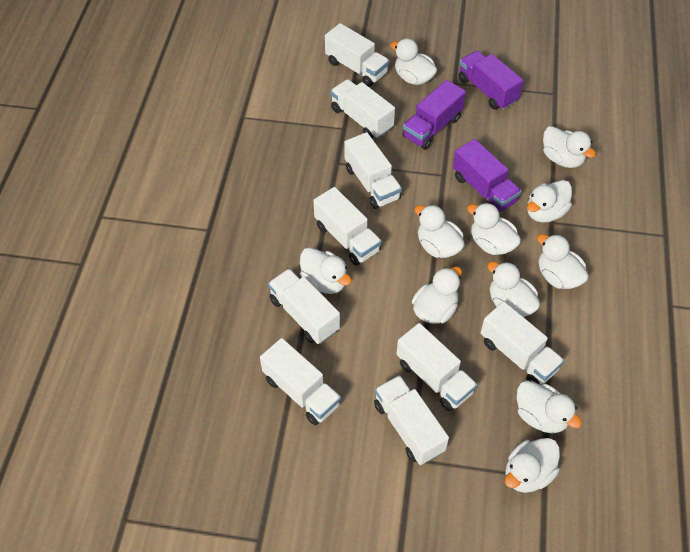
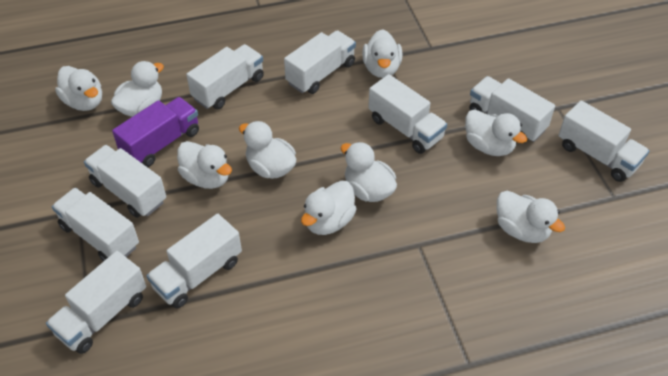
purple truck: [403,80,466,150] [453,139,521,212] [458,51,524,110] = 3 -> [112,97,199,167] = 1
white duck: [300,247,351,294] [390,38,437,85] [412,267,462,324] [415,205,465,258] [467,203,521,255] [487,262,540,317] [505,438,560,493] [517,381,582,434] [527,180,572,223] [537,234,589,289] [543,126,596,168] = 11 -> [55,66,102,111] [111,61,164,117] [177,141,232,189] [239,121,296,179] [301,180,357,235] [341,142,397,202] [362,29,402,78] [465,109,527,156] [497,191,565,243] = 9

